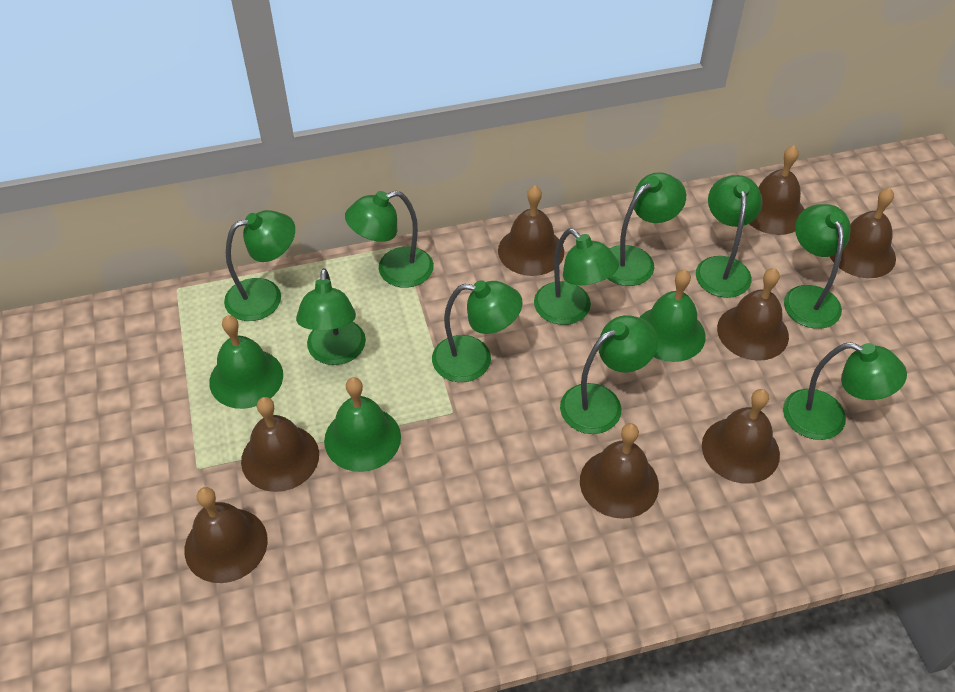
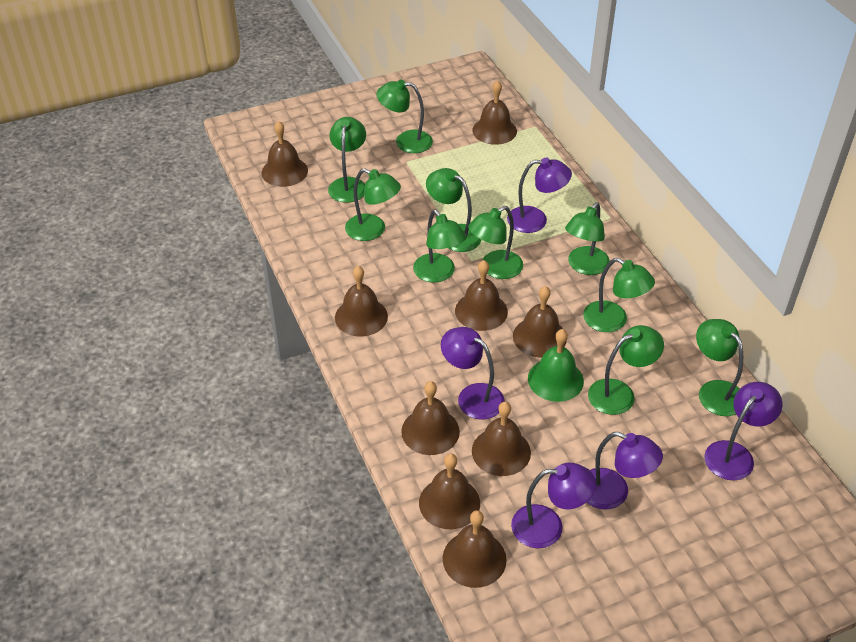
brown bell: [184,487,268,583] [241,397,319,492] [498,185,564,276] [580,423,659,519] [702,389,780,484] [717,268,789,361] [749,145,805,235] [830,188,896,278] = 8 -> [261,121,308,187] [335,266,388,337] [401,381,460,455] [419,454,480,529] [442,510,507,588] [455,260,508,331] [472,402,531,476] [473,80,517,145] [513,286,567,357] = 9
green bell: [209,315,283,409] [324,377,401,472] [639,269,705,362] = 3 -> [528,329,584,402] = 1
purple lamp: none = 0 -> [441,327,505,419] [507,157,572,233] [511,463,596,549] [587,432,663,509] [704,382,782,480] = 5

